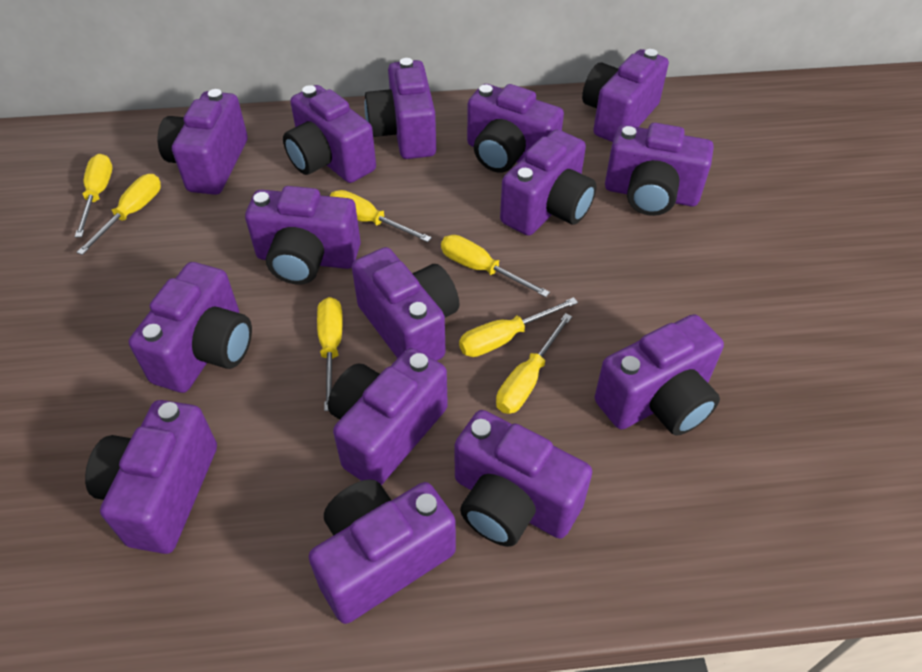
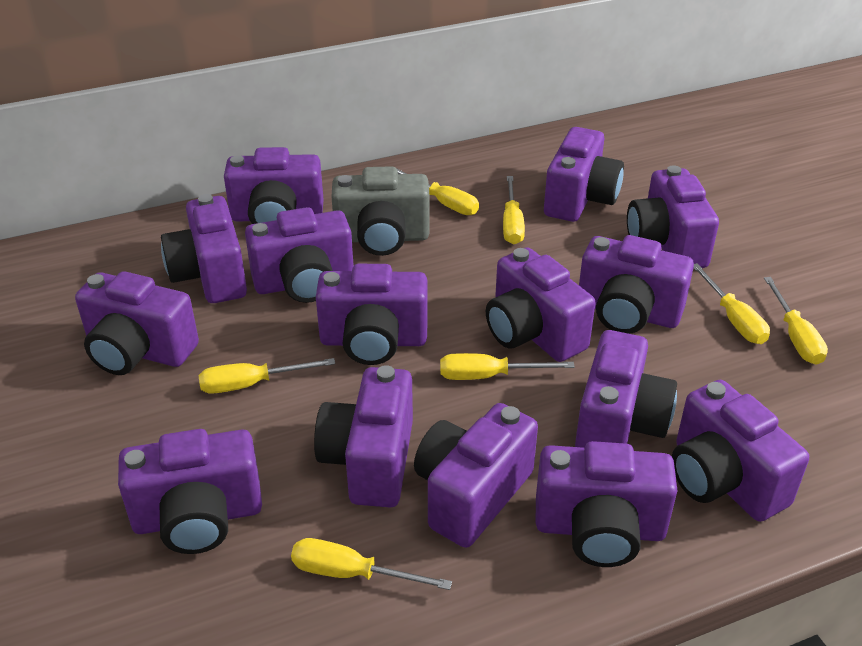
grey camera: none = 0 -> [331,166,430,256] = 1

